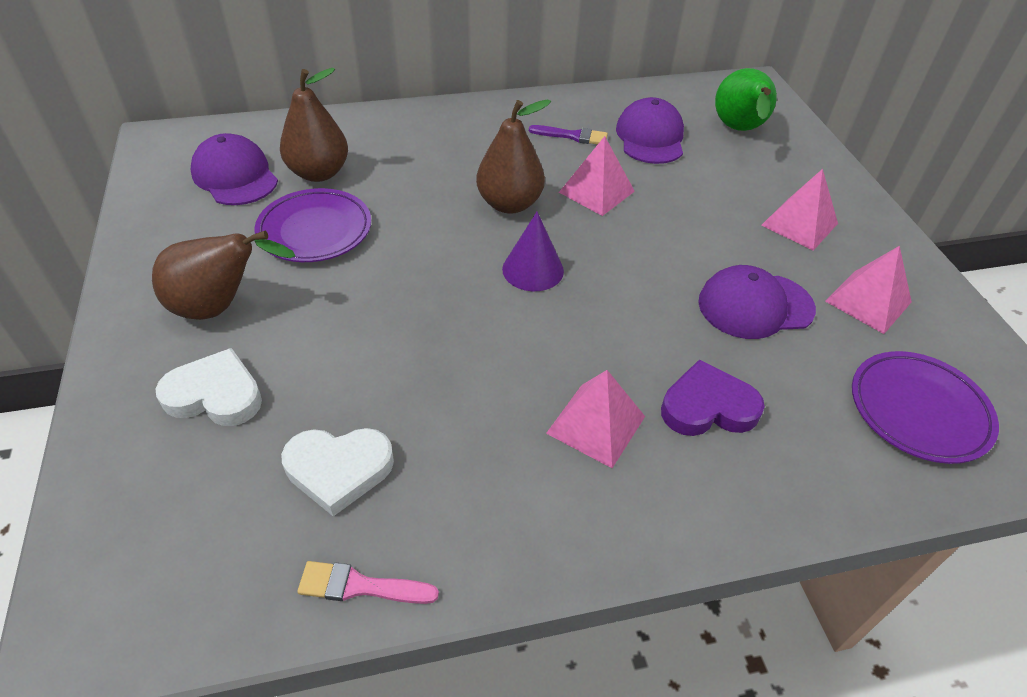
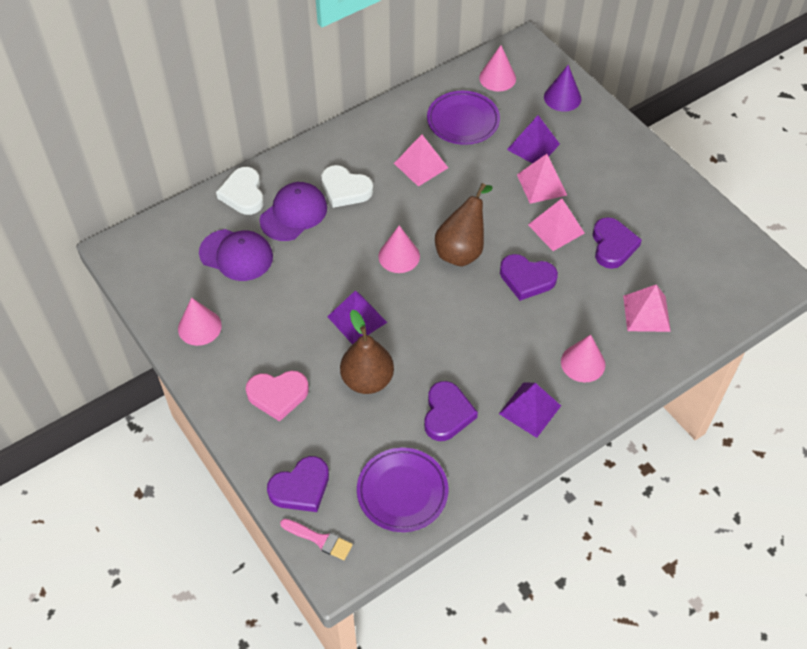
brown pear: [152,231,295,320] [280,68,348,182] [476,99,551,214] = 3 -> [340,310,394,394] [435,183,493,267] = 2
green pear: [715,68,777,131] = 1 -> none = 0
pink cone: none = 0 -> [178,298,222,346] [378,226,420,273] [479,45,516,92] [561,334,605,382] = 4
pink heart: none = 0 -> [246,371,309,422] = 1
purple brush: [529,125,608,145] = 1 -> none = 0
purple cap: [190,133,278,205] [616,97,684,164] [698,265,816,339] = 3 -> [199,229,273,281] [259,182,327,241] = 2
purple heart: [661,359,765,436] = 1 -> [267,456,329,512] [424,381,478,441] [500,254,558,301] [593,217,642,269] = 4
purple pyramid: none = 0 -> [327,290,387,345] [499,383,561,438] [507,115,560,164] = 3

